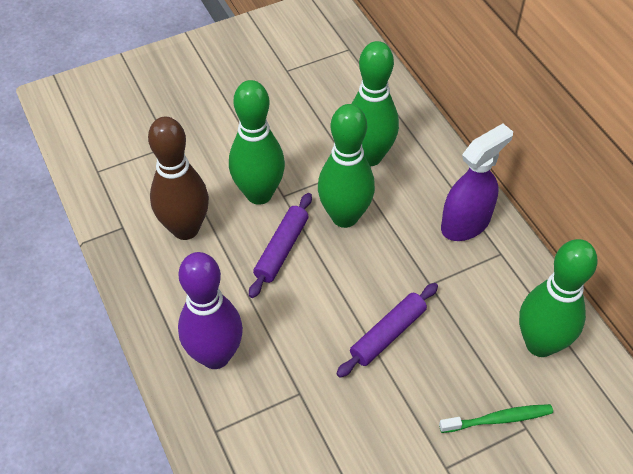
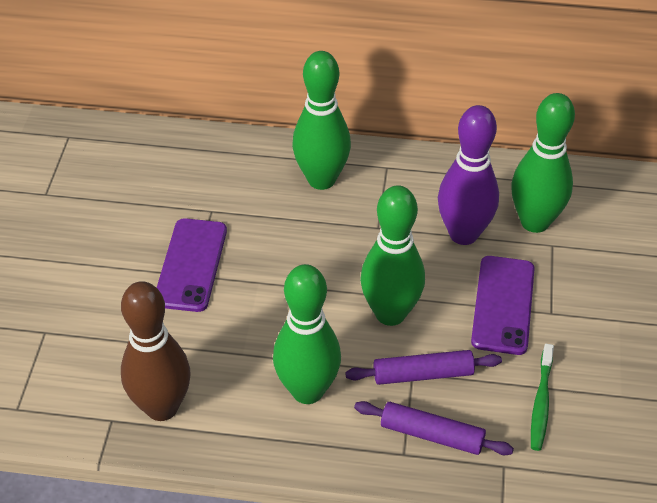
purple phone: none = 0 -> [157,218,227,312] [471,256,535,355] = 2
purple spray bottle: [441,124,513,241] = 1 -> none = 0

